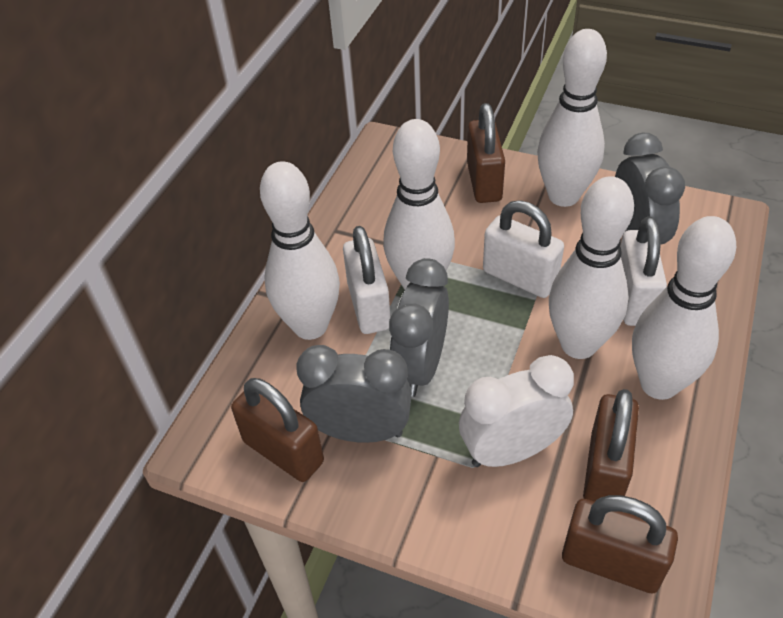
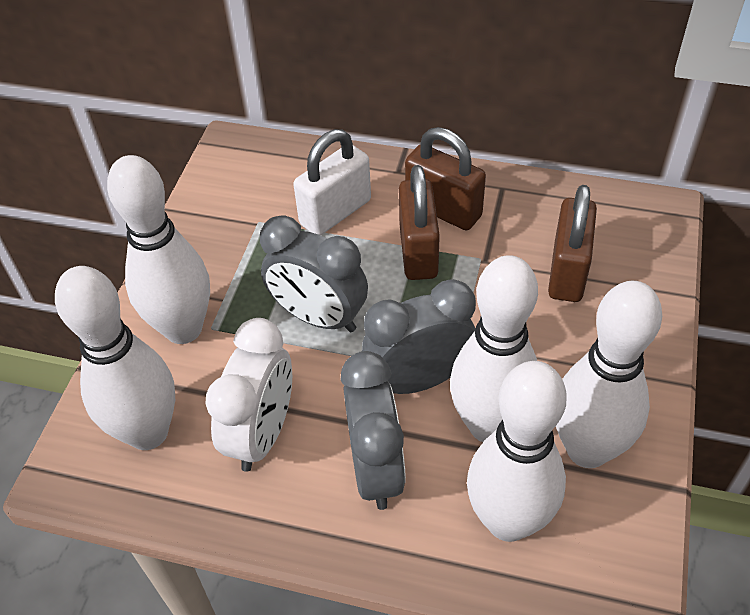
brown padlock: [231,378,324,482] [467,103,505,203] [562,495,678,594] [583,389,639,502] = 4 -> [399,165,440,280] [405,127,486,230] [548,185,597,302] = 3
white padlock: [343,226,391,334] [483,200,564,298] [620,216,667,326] = 3 -> [293,129,371,235] = 1

